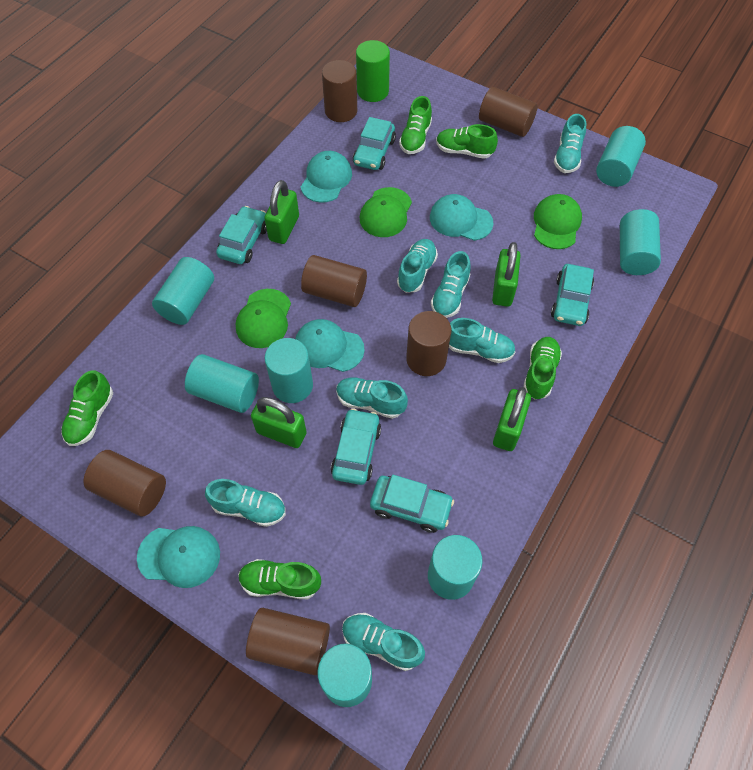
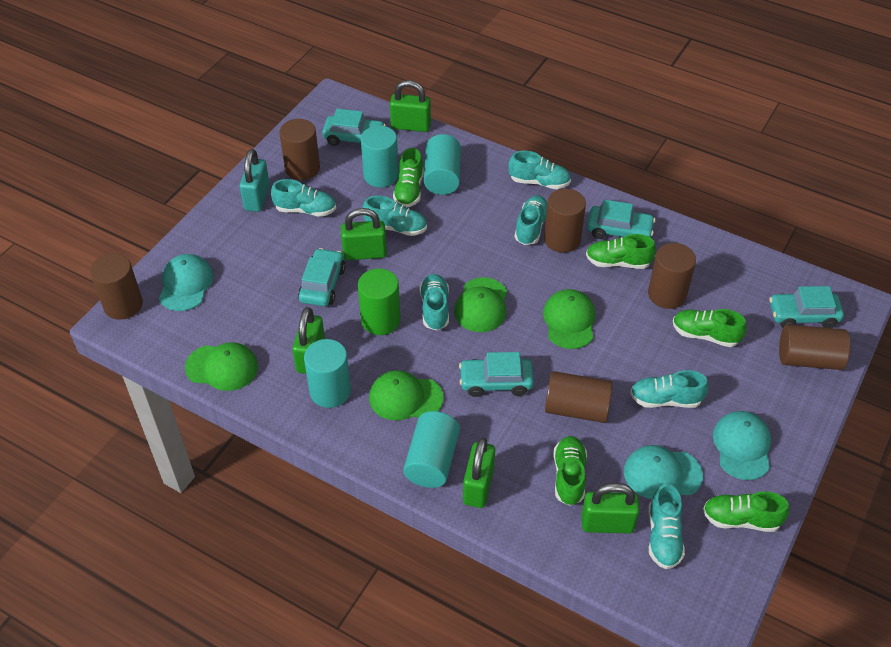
green cap: [236,289,291,348] [360,187,412,237] [534,194,582,249] = 3 -> [185,342,258,391] [369,370,444,420] [454,277,507,332] [543,289,595,349] = 4
green padlock: [251,397,307,448] [264,180,299,244] [492,242,521,307] [493,387,531,451] = 4 -> [292,307,325,374] [341,208,387,260] [390,80,431,132] [463,437,495,508] [581,483,640,534] = 5
turquoise cap: [137,526,220,588] [295,319,364,372] [301,151,352,203] [430,194,494,241] = 4 -> [159,254,214,311] [624,445,703,499] [713,411,771,480] = 3
turquoise cylinder: [152,257,214,325] [185,354,259,413] [265,338,313,403] [318,643,372,707] [428,535,483,600] [596,126,646,187] [620,209,661,275] = 7 -> [304,339,351,408] [361,126,399,187] [403,411,460,488] [424,134,461,195] = 4
turquoise padlock: none = 0 -> [240,149,270,212] = 1

